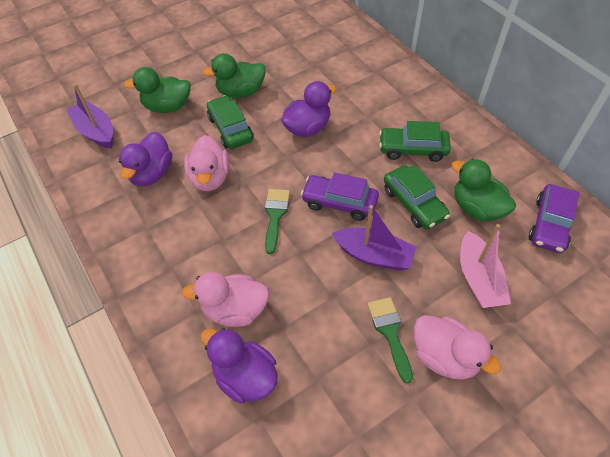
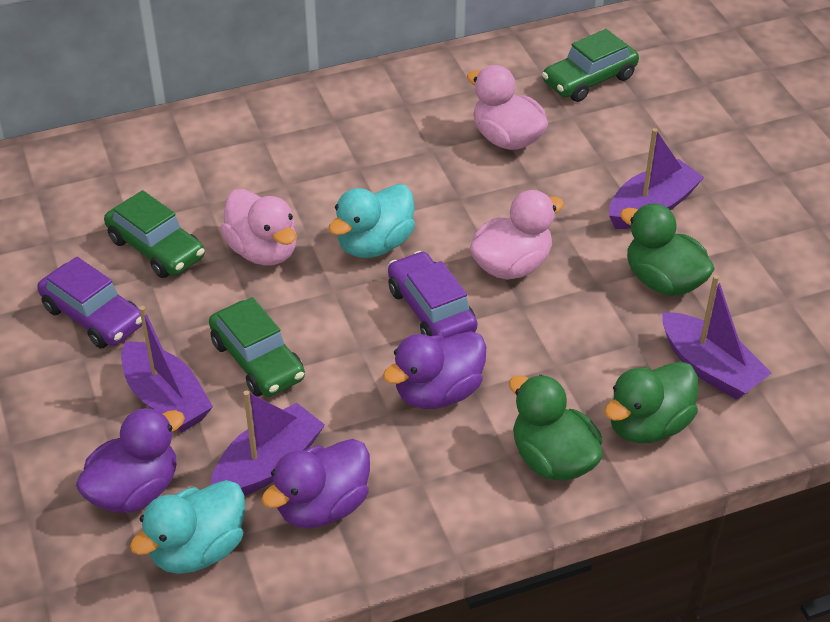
green brush: [265,189,290,254] [368,297,413,383] = 2 -> none = 0
pink boat: [460,224,511,308] = 1 -> none = 0
purple boat: [66,84,113,148] [332,205,416,271] = 2 -> [121,306,213,433] [211,390,325,496] [609,128,704,229] [662,275,771,400] = 4
turquoise duck: none = 0 -> [130,480,245,574] [329,184,415,258] = 2

